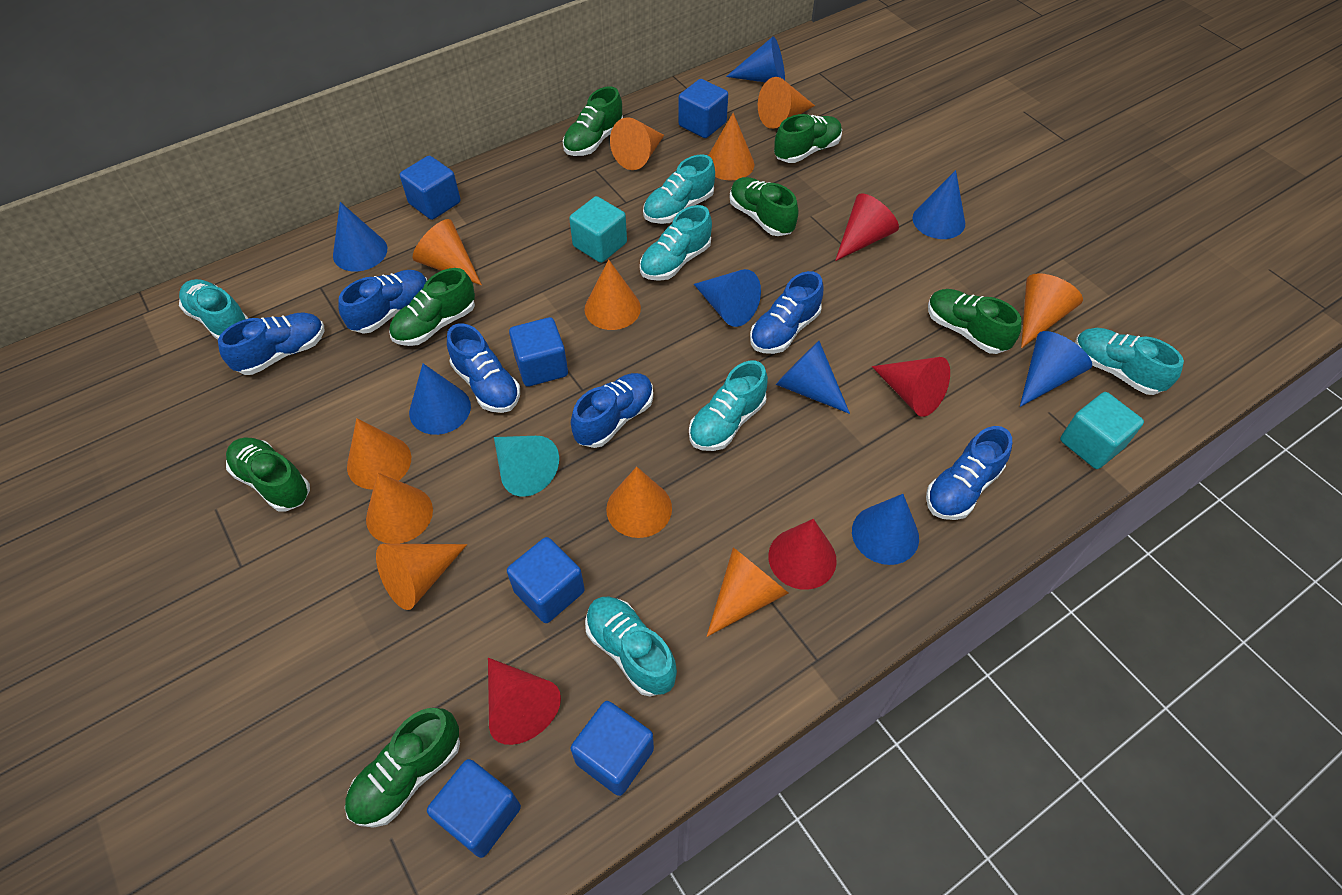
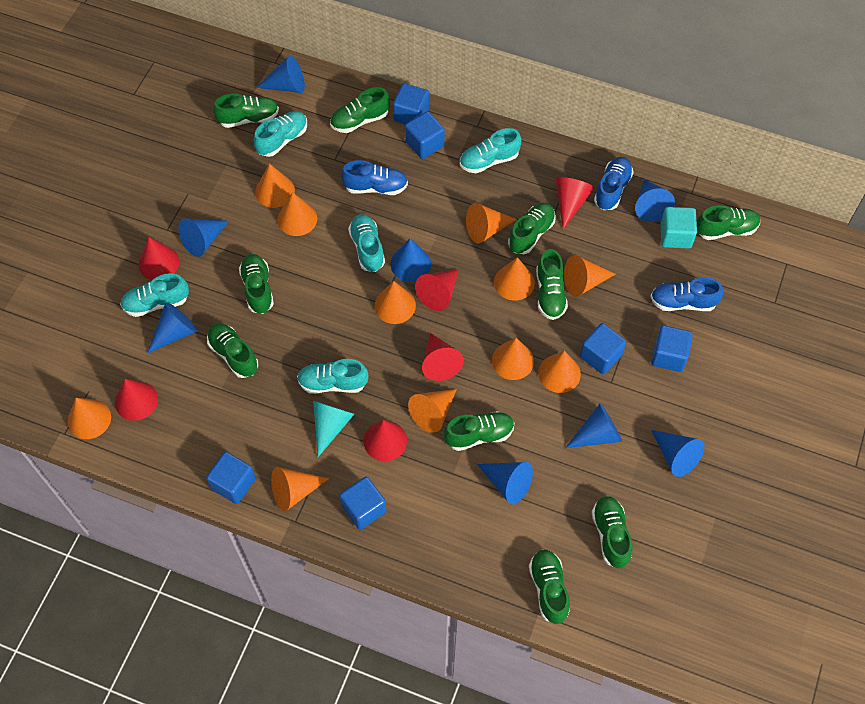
blue shoe: [218,312,324,375] [339,270,427,334] [447,323,520,413] [571,373,653,448] [750,271,823,354] [926,426,1012,520] = 6 -> [341,160,408,195] [594,157,634,210] [650,277,723,311] = 3
green shoe: [226,437,310,512] [345,708,460,828] [389,268,475,346] [563,86,623,156] [730,177,799,236] [774,114,842,163] [928,289,1022,354] = 7 -> [207,323,258,378] [213,93,279,128] [239,254,274,314] [330,87,390,133] [444,411,515,451] [508,203,556,254] [529,549,570,624] [536,249,568,320] [592,496,633,568] [697,205,761,240] = 10
red cone: [488,658,561,745] [768,519,837,590] [835,193,899,261] [872,357,950,417] = 4 -> [115,379,158,421] [138,237,179,280] [363,420,407,461] [415,270,458,311] [422,333,464,381] [555,177,594,229] = 6
turquoise cube: [569,196,627,263] [1060,392,1144,469] = 2 -> [660,207,697,248] = 1
turquoise shoe: [179,279,249,340] [585,597,677,697] [640,205,712,281] [643,154,715,224] [689,360,768,451] [1075,328,1184,395] = 6 -> [120,273,189,317] [254,111,307,157] [297,359,369,394] [348,214,385,272] [460,128,522,173] = 5

